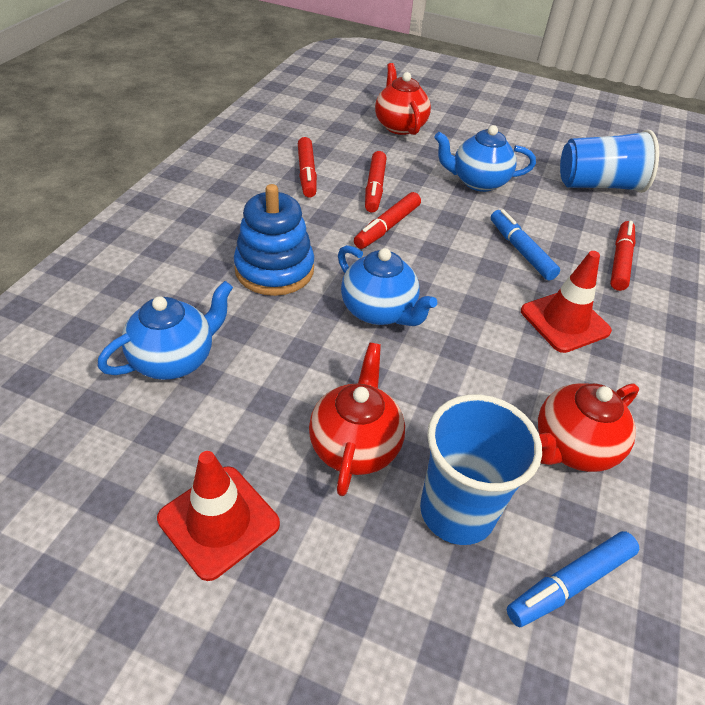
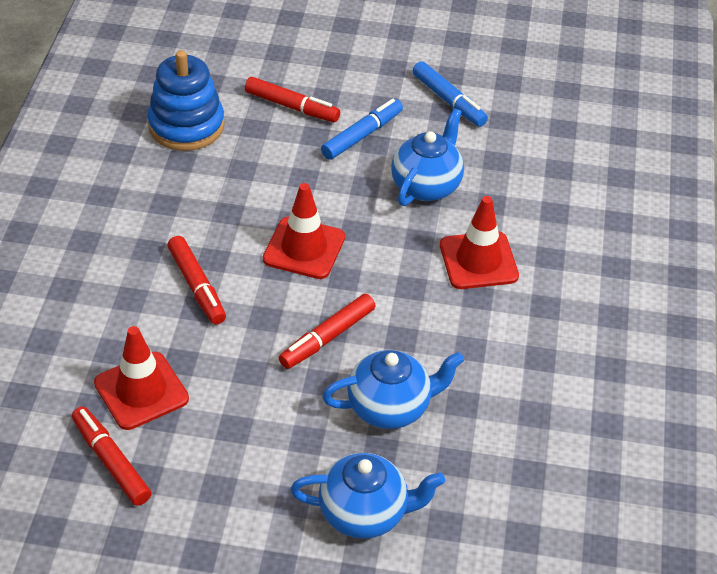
blue cup: [420,395,542,545] [560,130,659,193] = 2 -> none = 0
red teapot: [309,343,405,496] [375,63,431,135] [538,383,639,472] = 3 -> none = 0
red traffic cone: [157,451,280,581] [521,251,612,353] = 2 -> [94,326,189,430] [263,183,345,279] [440,196,519,289] = 3

